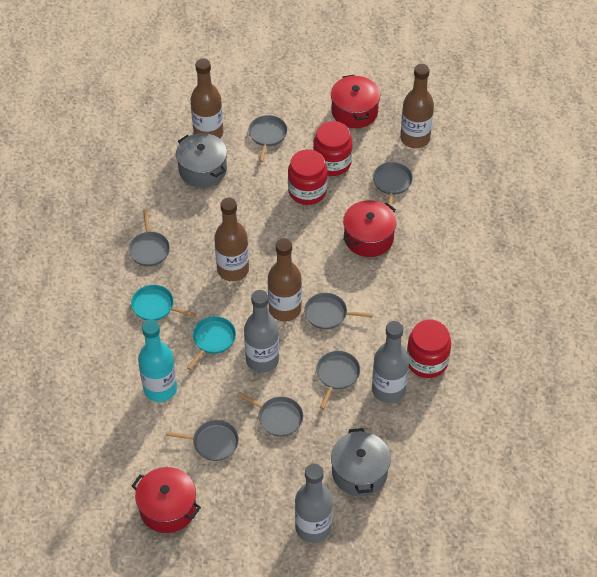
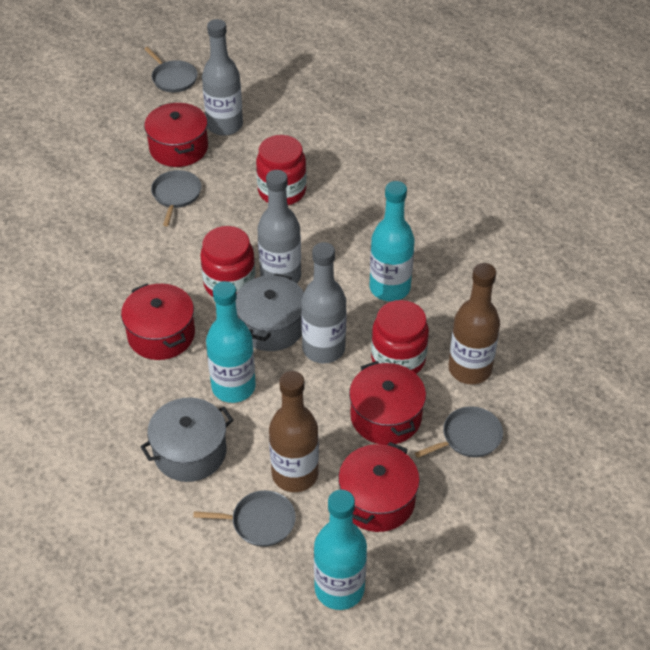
brown bottle: [190,58,223,138] [214,198,249,281] [268,238,302,322] [400,64,434,148] = 4 -> [269,371,319,492] [449,263,500,384] = 2
grey pan: [128,210,170,266] [165,420,239,461] [237,392,303,437] [248,115,287,162] [304,293,373,329] [316,351,360,409] [373,162,413,210] = 7 -> [144,47,198,92] [151,170,202,226] [193,490,296,547] [415,406,503,458] = 4
red pot: [132,467,201,533] [331,75,380,128] [343,200,397,257] = 3 -> [121,284,195,360] [144,102,208,167] [338,442,420,532] [349,361,426,445] = 4
turquoise bottle: [138,320,177,402] = 1 -> [206,281,256,403] [314,490,367,610] [370,181,415,301] = 3
turquoise pan: [131,285,196,321] [187,316,236,370] = 2 -> none = 0

